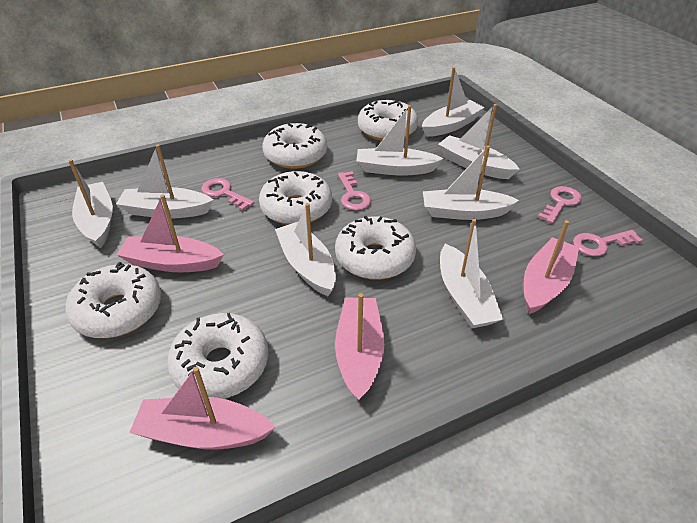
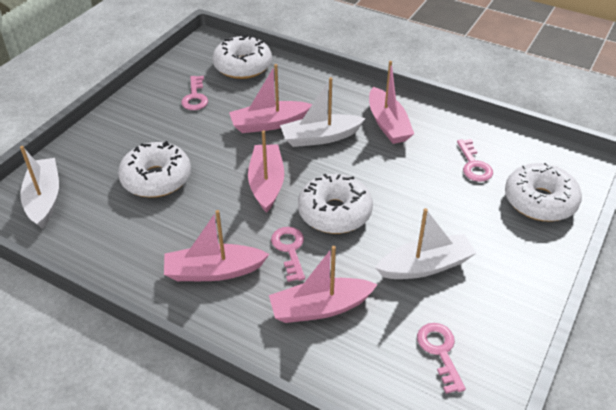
pink boat: [116,194,224,272] [129,366,275,449] [335,293,384,401] [524,220,579,314] = 4 -> [164,210,269,281] [229,64,312,133] [248,130,284,213] [269,246,378,323] [369,61,414,144] = 5
white boat: [68,159,113,248] [116,144,214,218] [275,203,336,296] [356,105,444,176] [422,67,485,137] [423,146,519,220] [438,104,520,179] [440,219,503,328] = 8 -> [20,146,59,229] [280,77,366,147] [375,208,477,279] = 3
white donut: [65,262,161,338] [167,313,269,399] [259,171,332,225] [262,123,327,169] [335,216,416,280] [358,99,418,141] = 6 -> [118,141,191,198] [212,34,272,79] [298,174,373,234] [505,162,582,222] = 4

